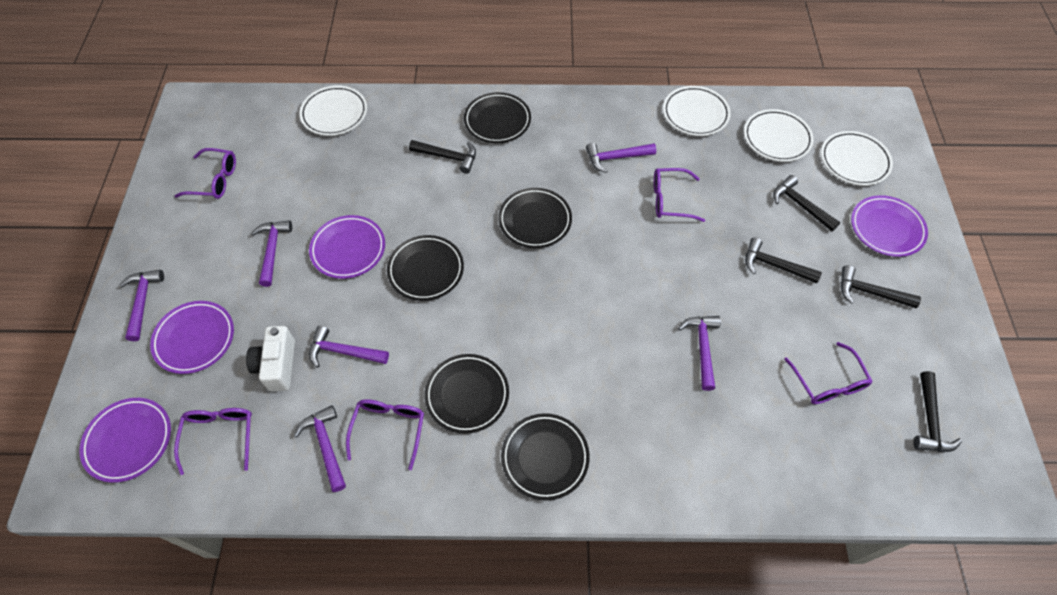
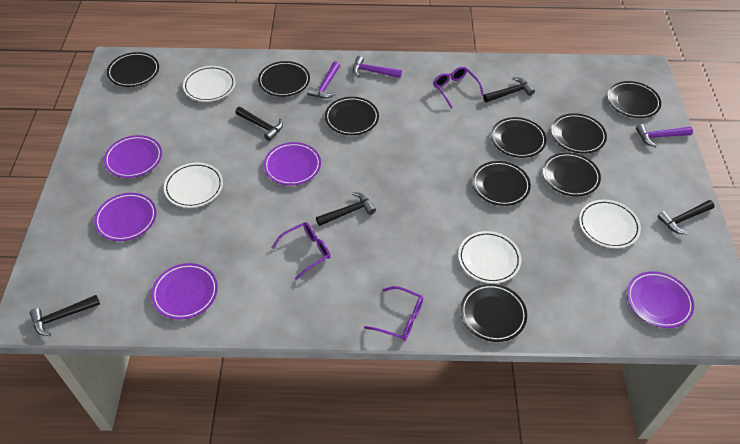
black plate: [387,235,464,301] [424,354,509,434] [464,92,531,143] [498,188,572,248] [501,413,590,501] = 5 -> [107,52,159,87] [258,61,310,97] [325,97,379,135] [460,284,527,342] [472,161,531,206] [491,117,547,158] [542,152,601,196] [551,113,607,154] [607,81,661,118] = 9
purple glasses: [174,408,252,475] [175,148,236,199] [346,399,424,470] [654,168,705,222] [784,342,873,404] = 5 -> [272,222,331,280] [364,286,423,341] [433,66,484,109] = 3
purple hammer: [120,270,164,341] [251,220,292,287] [294,405,346,492] [309,326,389,368] [586,143,656,173] [678,316,721,391] = 6 -> [307,62,340,98] [353,56,402,78] [636,124,693,147] = 3
purple plate: [79,398,171,483] [150,301,234,374] [309,215,385,279] [851,195,928,257] = 4 -> [94,193,157,241] [104,135,162,178] [151,263,218,319] [264,142,321,185] [627,271,694,328] = 5
white camera: [246,326,295,391] = 1 -> none = 0

